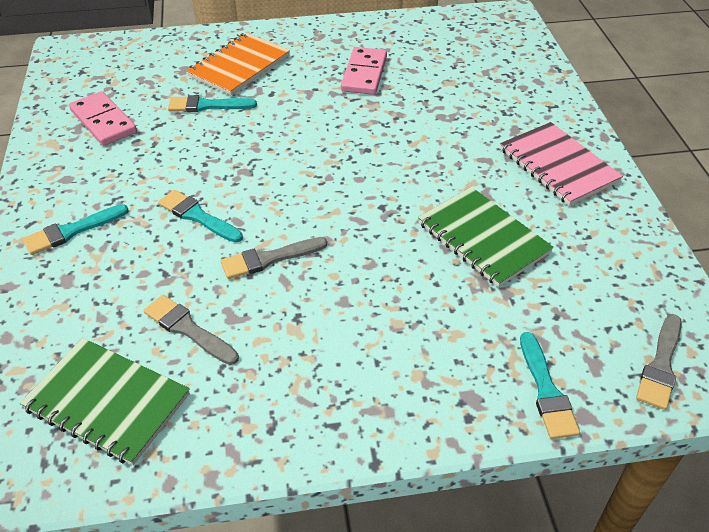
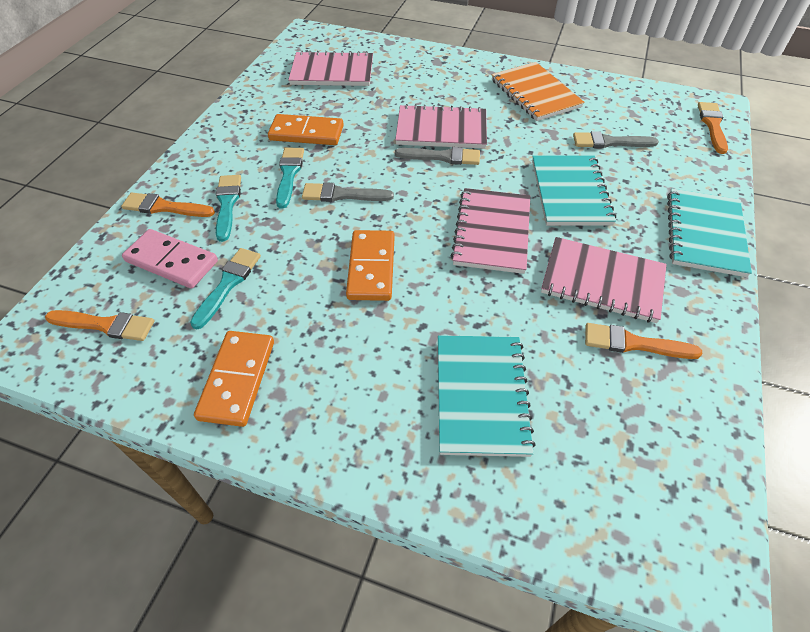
green notebook: [20,338,190,465] [418,187,554,287] = 2 -> none = 0
orange brush: none = 0 -> [45,310,154,341] [121,192,215,217] [585,323,703,359] [698,102,728,154] = 4
orange domino: none = 0 -> [194,331,274,427] [268,114,344,145] [346,230,395,301] = 3
pink domino: [69,91,137,146] [341,47,387,95] = 2 -> [122,229,218,289] = 1
pink notebook: [500,122,623,206] = 1 -> [288,51,373,86] [395,104,487,149] [451,188,530,274] [541,237,667,323] = 4
turquoise brush: [23,204,129,255] [158,190,243,243] [168,95,257,112] [520,332,580,439] = 4 -> [190,248,261,330] [216,175,241,242] [276,148,304,209] = 3
turquoise notebook: none = 0 -> [438,335,536,457] [532,155,616,226] [667,189,752,277] = 3

